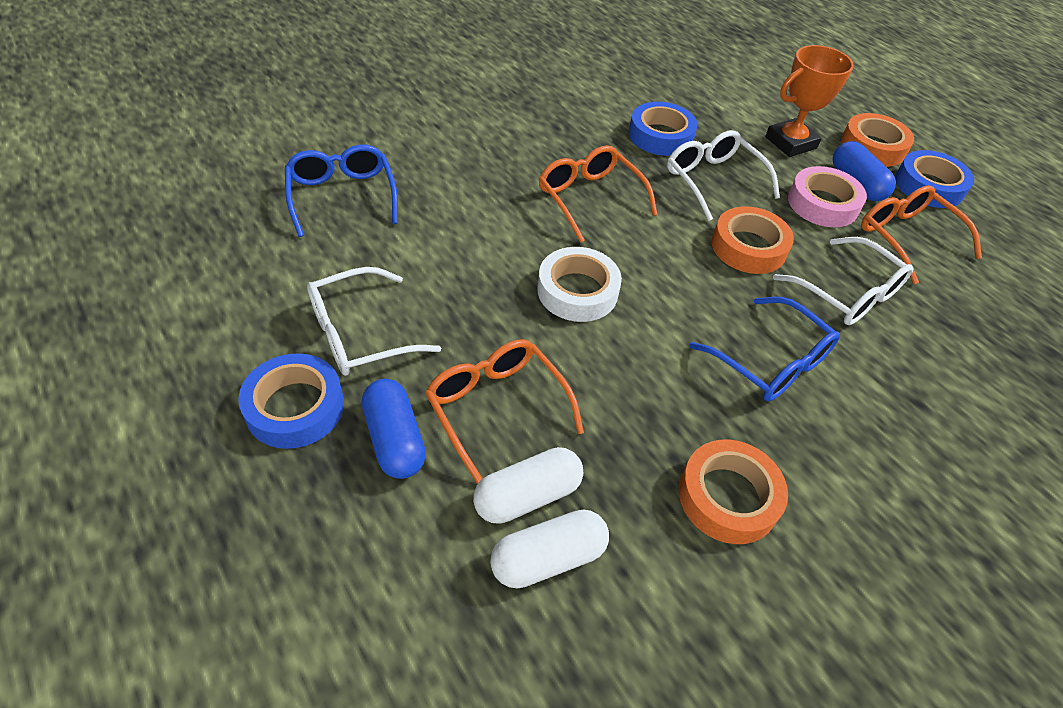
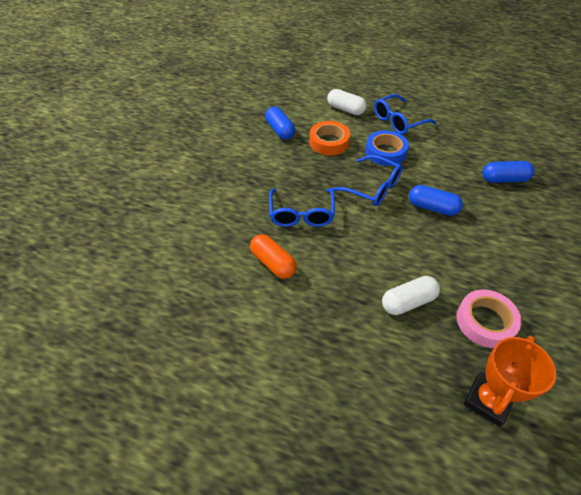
blue capsule: [362,379,426,479] [833,141,896,201] = 2 -> [265,106,295,140] [409,185,463,216] [482,161,534,183] = 3
blue glasses: [285,144,398,237] [689,297,840,401] = 2 -> [269,189,335,227] [331,155,403,206] [374,94,437,135] = 3
blue tape: [238,353,344,449] [629,102,698,156] [895,150,974,208] = 3 -> [365,130,409,166] = 1
orange capsule: none = 0 -> [250,234,297,279] = 1
orange glasses: [425,339,584,484] [539,145,658,243] [861,185,982,284] = 3 -> none = 0
orange tape: [679,440,788,544] [712,206,794,274] [841,113,914,167] = 3 -> [309,121,350,155] = 1
white glasses: [307,267,441,376] [667,130,780,221] [773,237,914,325] = 3 -> none = 0
white tape: [537,247,622,322] = 1 -> none = 0

